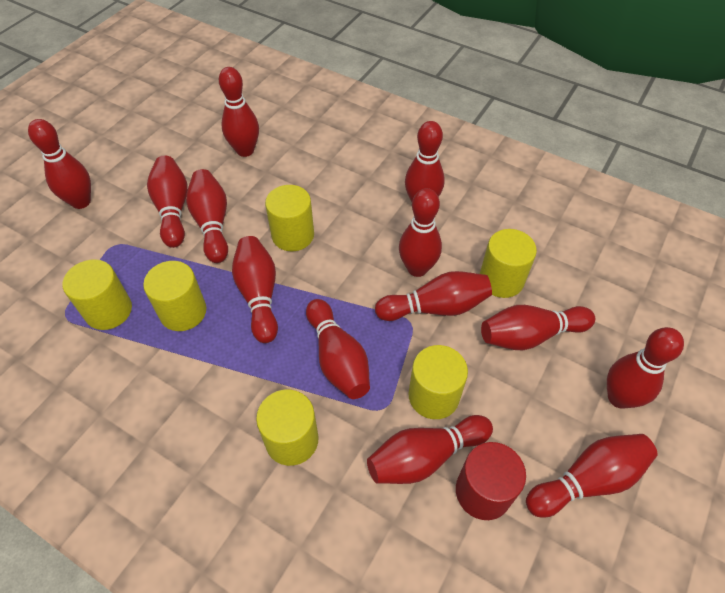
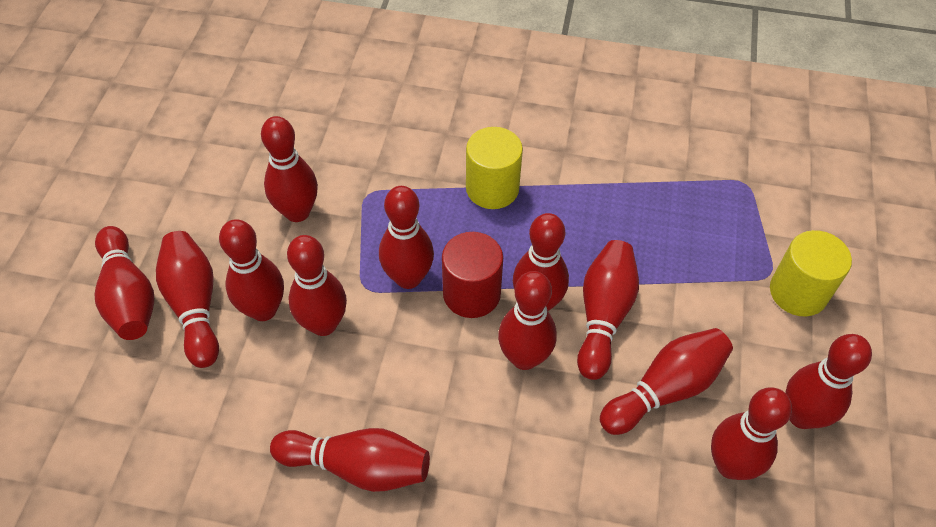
yellow cylinder: [63,259,132,330] [143,261,207,331] [256,390,318,466] [265,185,314,251] [409,345,468,419] [480,229,537,298] = 6 -> [466,127,523,209] [770,230,852,316] = 2

